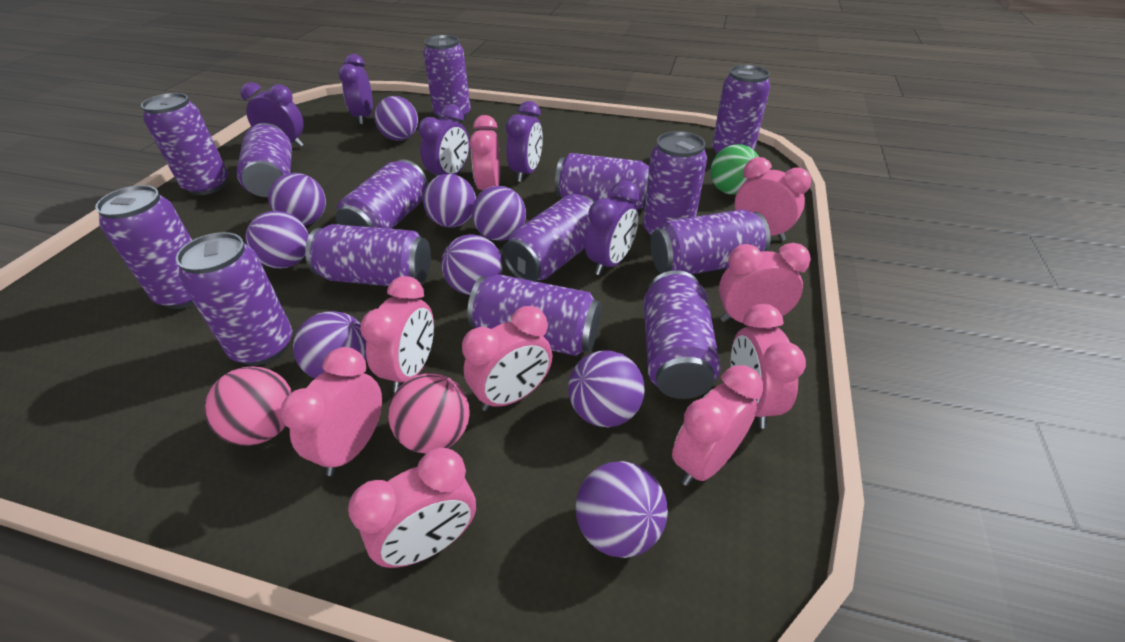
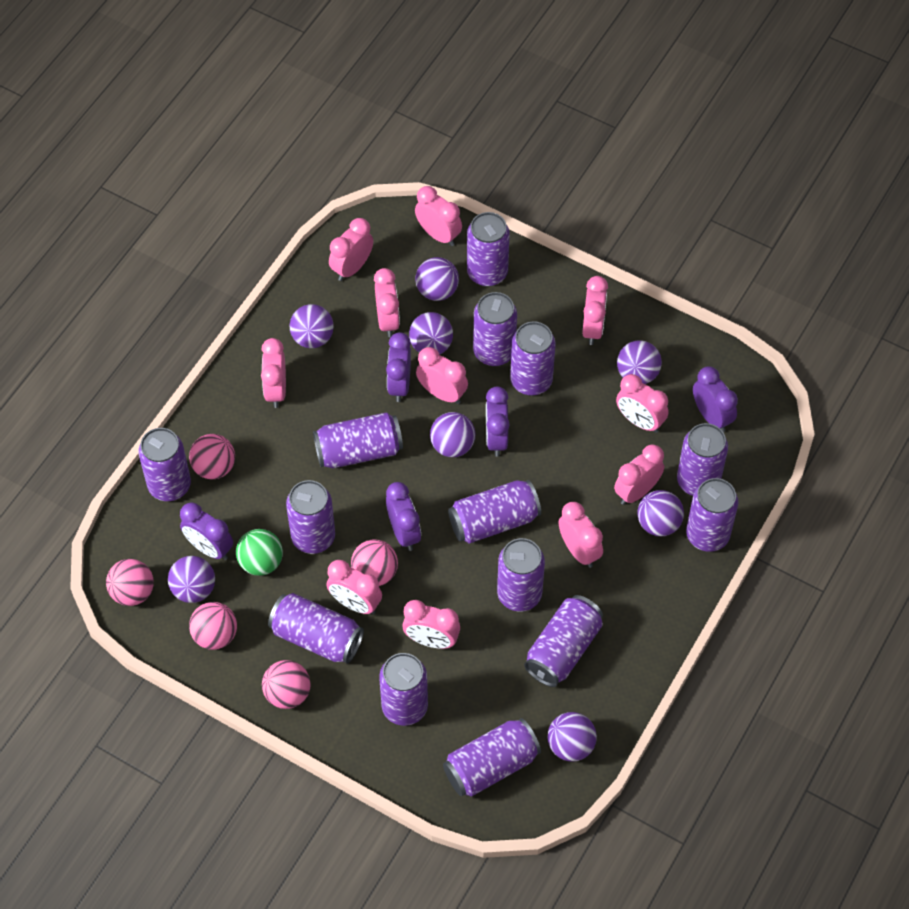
pink ball: [204,366,292,445] [388,373,470,453] = 2 -> [106,559,154,606] [189,434,235,479] [189,602,237,650] [262,660,310,709] [351,539,398,586] = 5
pink clock: [280,347,382,476] [348,448,476,568] [360,276,434,393] [462,306,552,411] [470,115,500,190] [672,365,764,486] [719,243,811,323] [731,304,806,429] [735,157,811,241] = 9 -> [261,338,286,408] [326,560,382,614] [329,218,373,281] [374,268,400,337] [402,600,460,649] [415,186,462,246] [416,347,468,404] [559,502,603,568] [582,276,608,345] [614,444,664,505] [616,374,669,433] = 11
purple ball: [245,211,309,269] [268,173,326,226] [293,311,367,378] [374,96,418,141] [423,174,476,228] [441,234,503,295] [472,186,526,241] [568,351,645,427] [576,461,668,558] = 9 -> [168,556,215,603] [290,304,334,348] [409,312,453,355] [415,257,459,301] [430,412,475,457] [547,712,597,762] [617,340,662,384] [637,490,684,536] = 8

